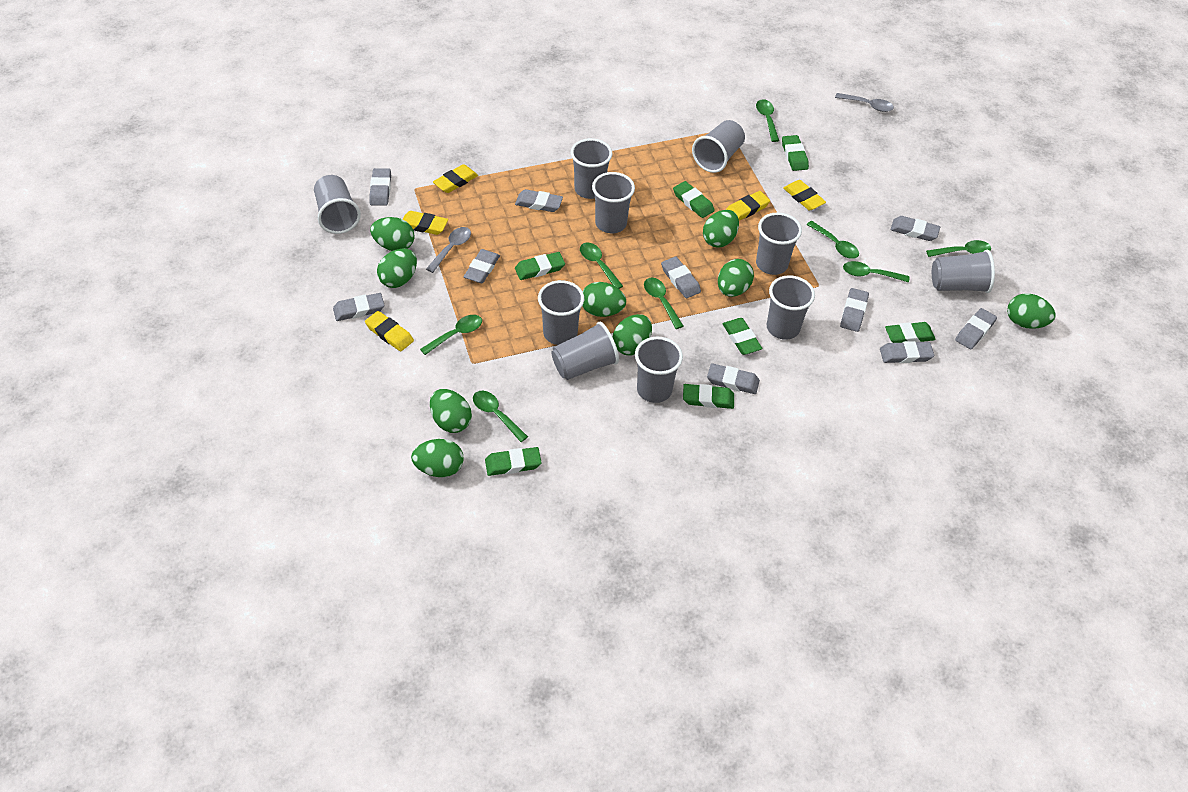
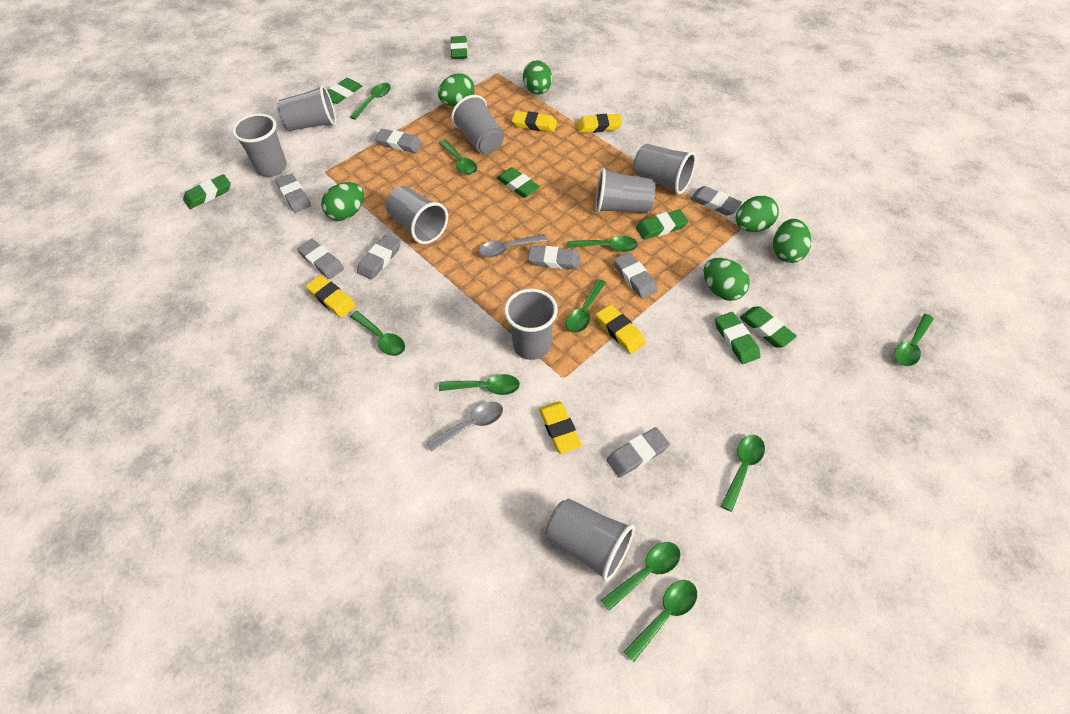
green egg: [370,217,415,251] [377,249,417,288] [411,439,464,477] [430,389,472,433] [582,282,626,317] [613,314,652,355] [703,210,739,248] [718,259,754,297] [1007,293,1056,329] = 9 -> [321,182,364,221] [438,73,475,106] [523,60,552,94] [703,258,750,301] [736,195,779,232] [773,219,811,263] = 6
green spoon: [420,315,482,355] [473,391,528,442] [580,242,623,289] [644,278,684,329] [756,99,779,142] [806,221,859,259] [843,261,909,283] [926,240,991,257] = 8 -> [350,83,391,120] [350,311,405,356] [439,140,477,175] [439,374,520,395] [566,279,606,333] [567,236,638,252] [601,542,681,611] [624,580,697,663] [721,435,765,512] [894,314,934,366] = 10
grey cup: [314,175,361,234] [538,280,584,345] [551,322,619,380] [571,138,612,199] [592,172,635,233] [635,337,683,403] [692,120,745,173] [756,212,802,275] [767,275,815,340] [932,250,995,293] = 10 -> [232,113,287,177] [277,85,336,131] [386,186,448,244] [451,95,504,154] [504,289,558,360] [545,499,635,582] [595,168,655,213] [633,144,696,194] = 8
grey eraser: [333,293,385,321] [369,168,391,206] [464,249,500,283] [515,189,563,212] [661,256,701,298] [707,363,760,394] [840,288,869,332] [880,341,934,363] [890,216,940,241] [955,308,997,349] = 10 -> [276,174,311,213] [297,239,344,279] [357,235,400,280] [375,129,422,153] [528,246,580,270] [606,427,670,478] [614,253,658,299] [690,186,742,216] = 8

